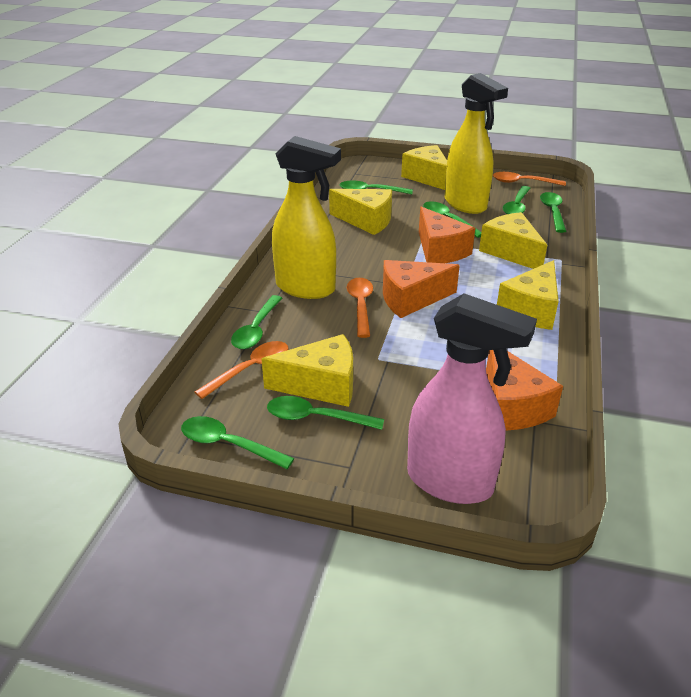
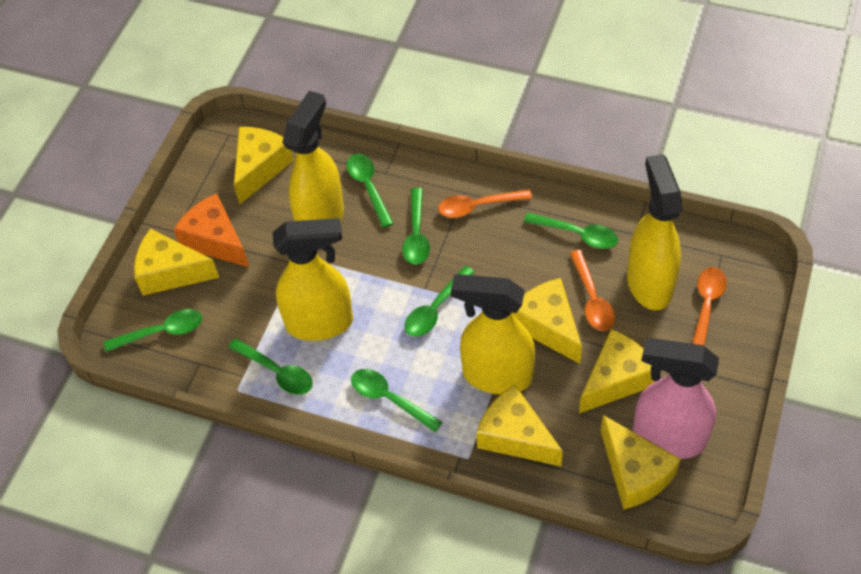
orange cheese: [383,260,460,318] [419,207,475,263] [486,350,563,431] = 3 -> [173,193,250,268] = 1
yellow cheese: [261,334,353,407] [329,189,392,235] [401,145,447,190] [479,212,547,269] [497,260,559,330] = 5 -> [134,229,219,296] [234,127,294,204] [477,385,563,466] [512,278,582,364] [579,329,655,413] [601,415,681,509] = 6
yellow spray bottle: [272,136,341,299] [445,73,508,214] = 2 -> [273,218,353,341] [282,91,344,222] [451,274,535,394] [627,154,683,310] = 4

